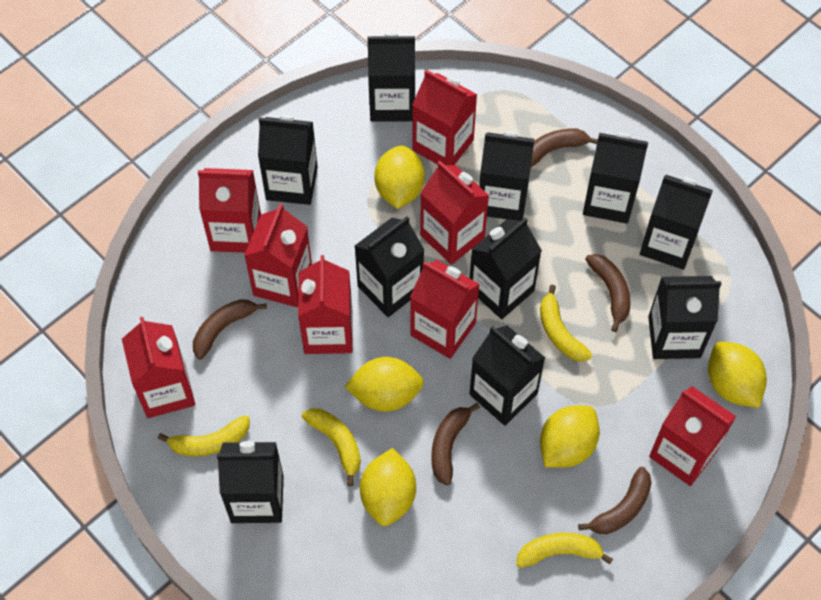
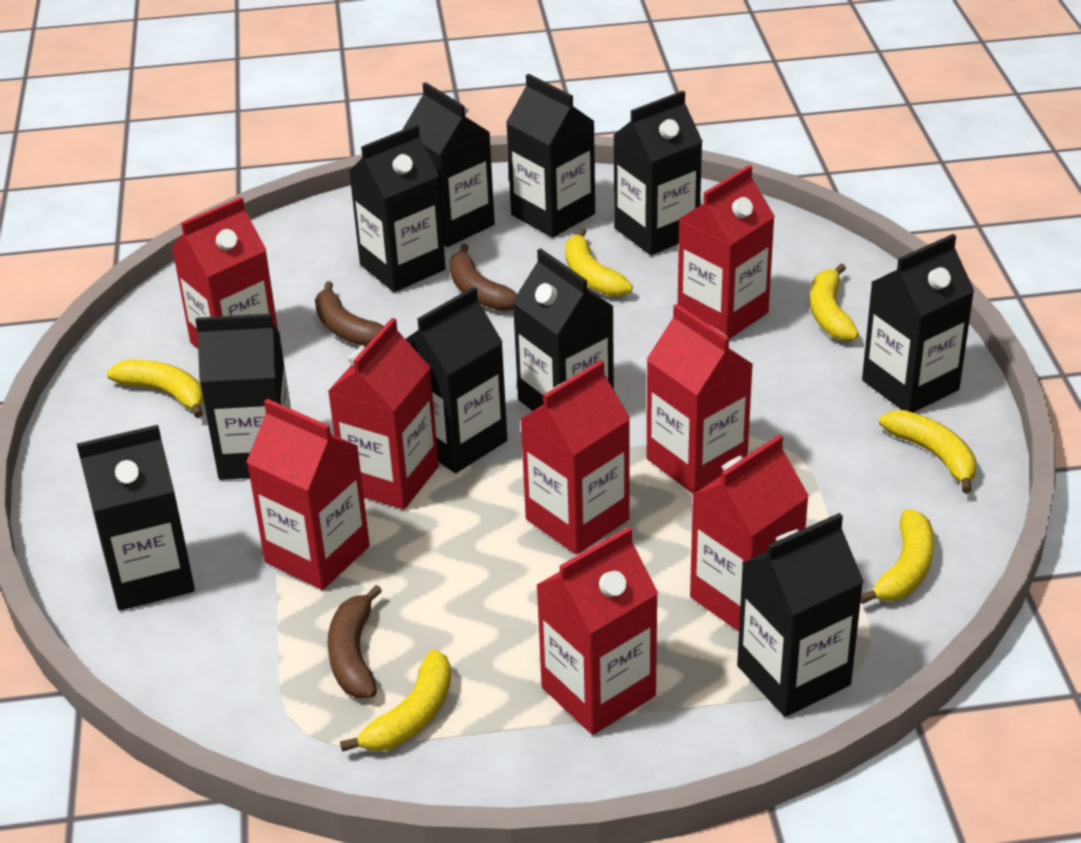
brown banana: [193,299,267,360] [431,403,480,486] [531,129,598,167] [578,467,652,534] [585,254,630,332] = 5 -> [315,281,384,346] [327,585,382,698] [449,244,517,311] = 3
yellow banana: [158,415,250,456] [302,408,361,486] [516,533,613,568] [540,285,592,362] = 4 -> [107,360,204,418] [340,650,451,752] [565,228,633,297] [810,264,859,341] [860,509,934,604] [879,410,977,494] = 6
yellow lemon: [345,357,424,412] [360,448,416,526] [374,145,425,209] [540,406,600,467] [708,342,767,408] = 5 -> none = 0

